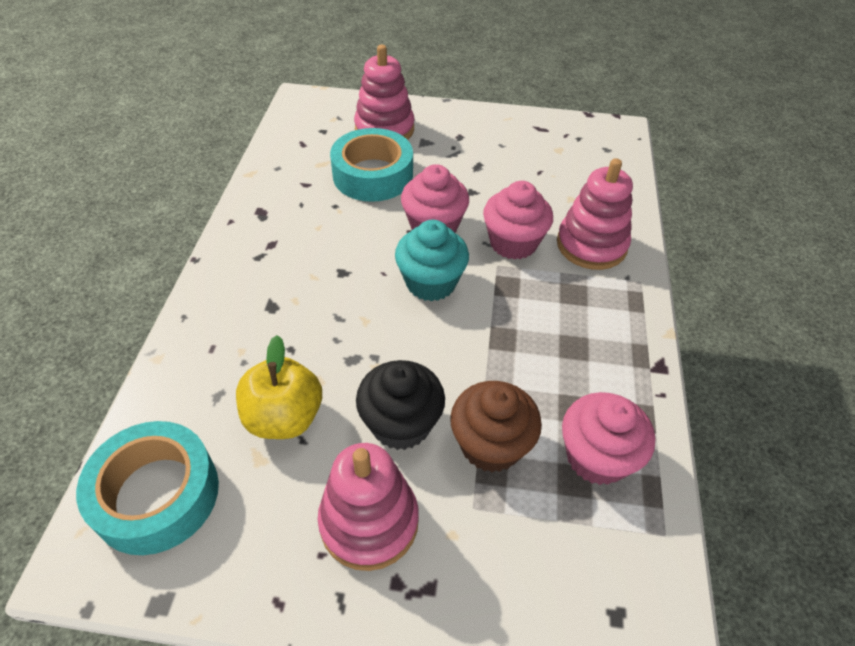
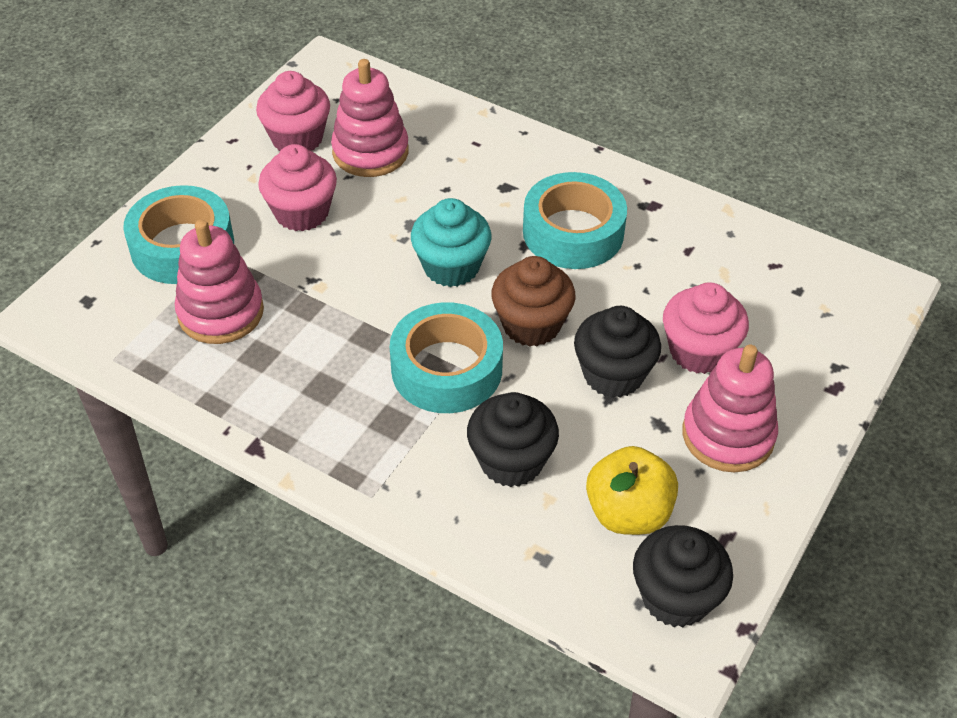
black cupcake: [356,360,445,450] = 1 -> [467,392,559,487] [574,306,661,398] [633,525,733,627] = 3
turquoise tape: [76,421,219,555] [330,128,413,202] = 2 -> [123,185,234,284] [390,302,503,413] [523,172,627,269] = 3

